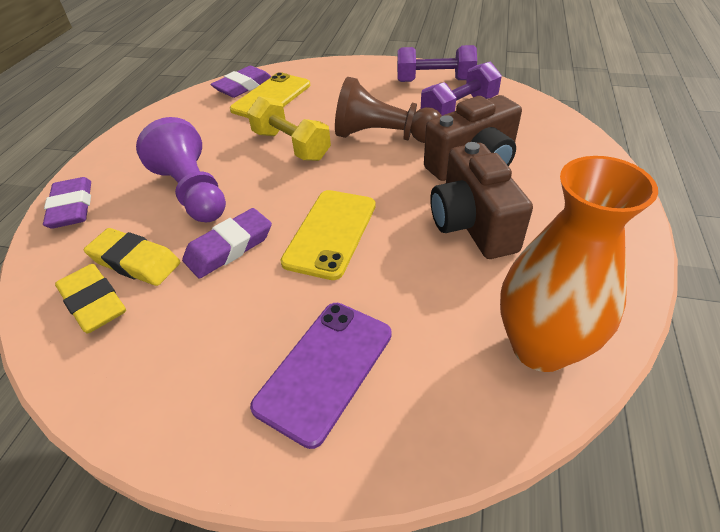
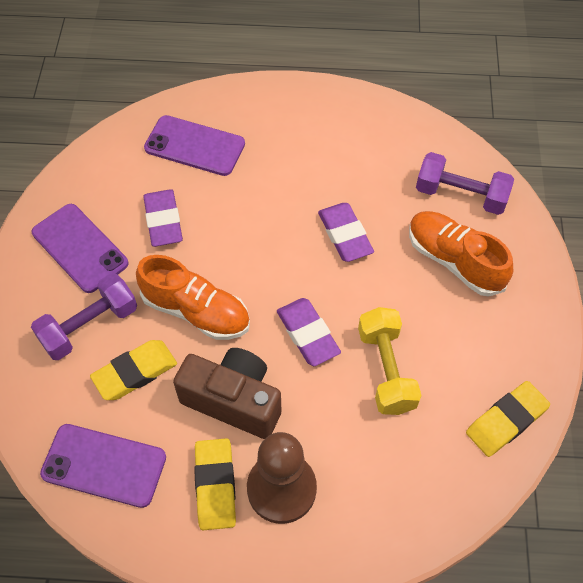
brown camera: [424,95,522,181] [430,142,533,259] = 2 -> [173,348,281,439] = 1
orange shoe: none = 0 -> [136,255,250,340] [409,211,513,296] = 2
orange vase: [500,156,658,372] = 1 -> none = 0
purple pawn: [136,117,226,222] = 1 -> none = 0
purple phone: [250,303,392,449] = 1 -> [32,204,129,293] [40,424,166,508] [144,115,245,176] = 3
yellow eraser: [55,264,126,333] [84,228,180,286] = 2 -> [90,340,177,400] [194,438,236,530] [466,381,550,457] = 3
yellow phone: [230,72,310,118] [280,190,376,280] = 2 -> none = 0

